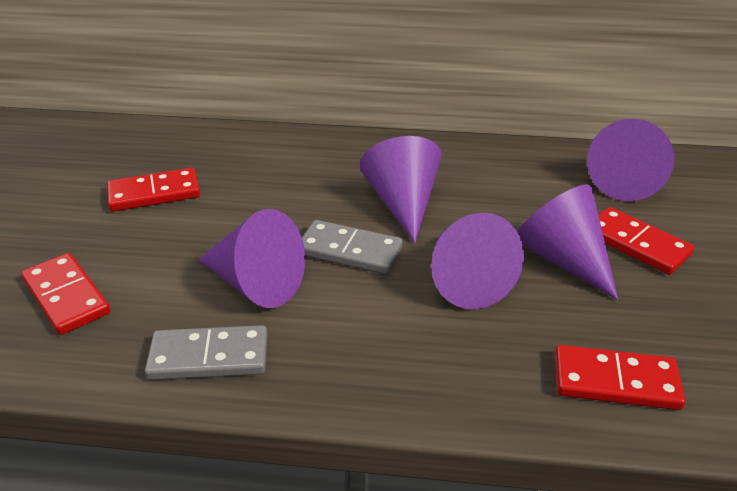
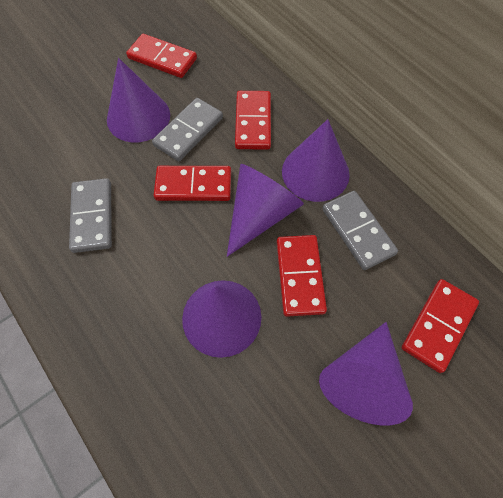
grey domino: [145,325,268,380] [302,220,403,274] = 2 -> [69,178,112,253] [152,98,223,161] [322,191,398,270] = 3
red domino: [21,253,111,335] [107,168,200,212] [555,345,686,410] [599,207,694,275] = 4 -> [126,34,197,78] [154,166,231,201] [235,91,271,150] [277,235,327,317] [402,279,479,373] = 5

